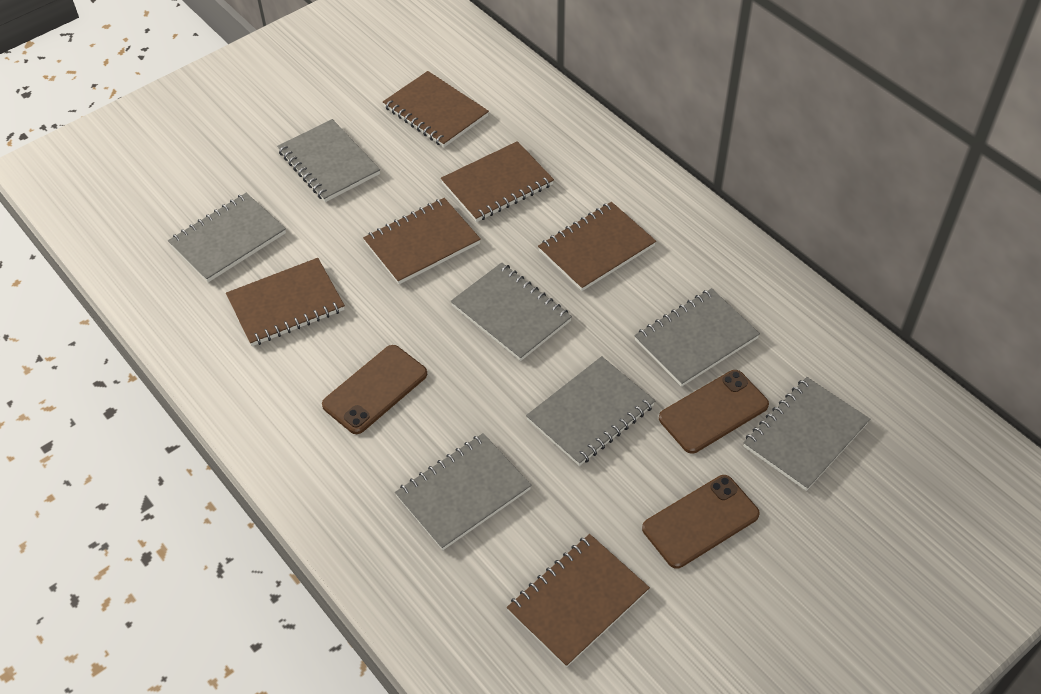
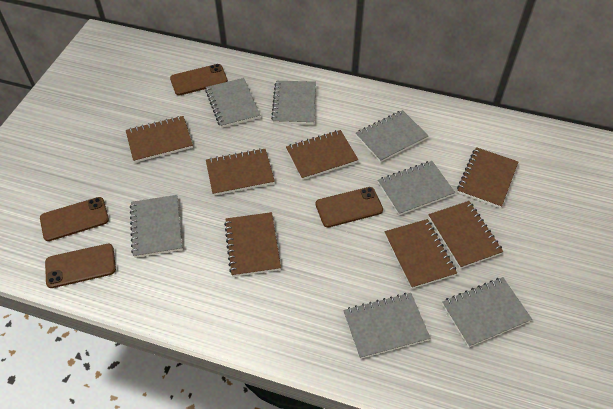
brown notebook: [226,258,345,346] [363,198,481,284] [383,71,489,147] [441,141,554,222] [507,534,650,668] [538,202,656,291] = 6 -> [126,116,193,163] [206,148,275,196] [224,212,281,277] [286,130,358,180] [384,219,457,289] [428,201,503,269] [457,147,518,208] = 7
brown phone: [322,345,427,434] [642,475,760,568] [659,370,769,454] = 3 -> [40,197,109,241] [45,244,116,288] [170,64,228,95] [316,187,383,227] = 4

